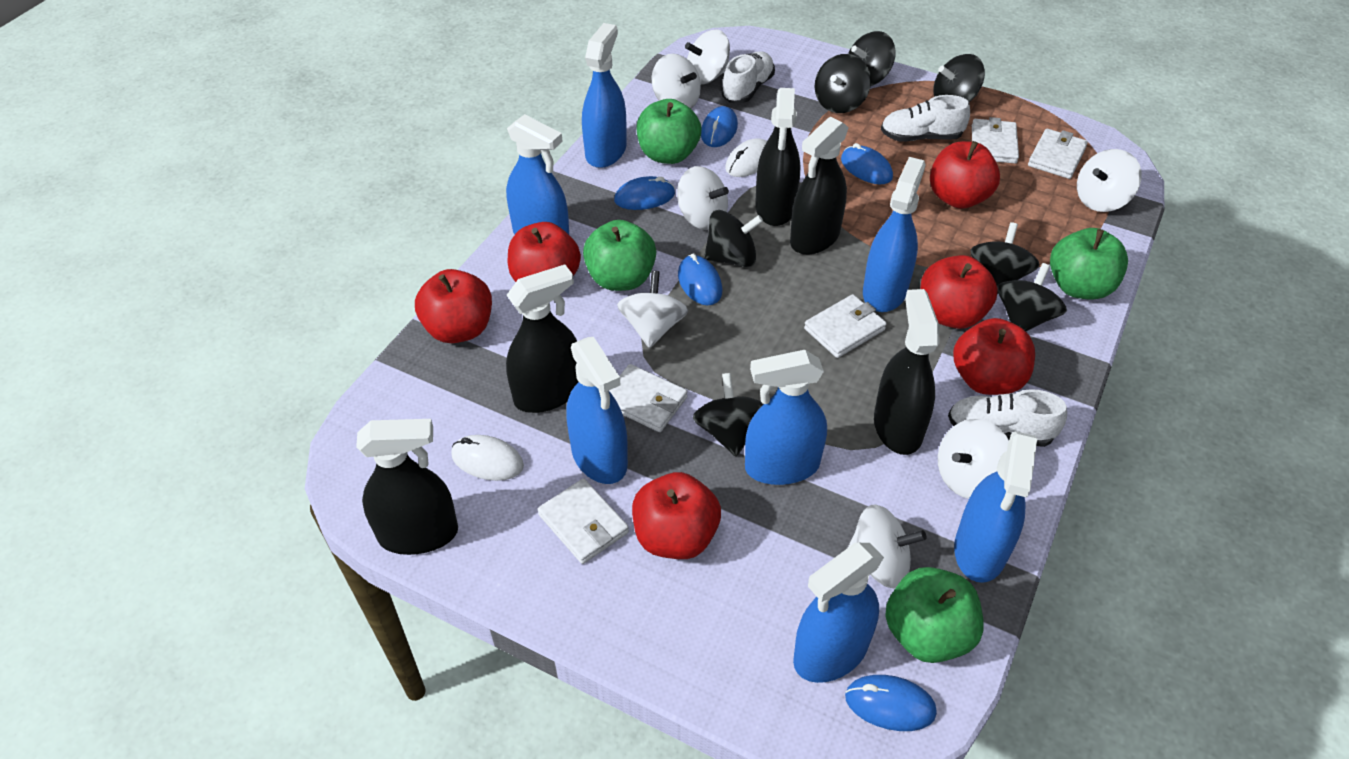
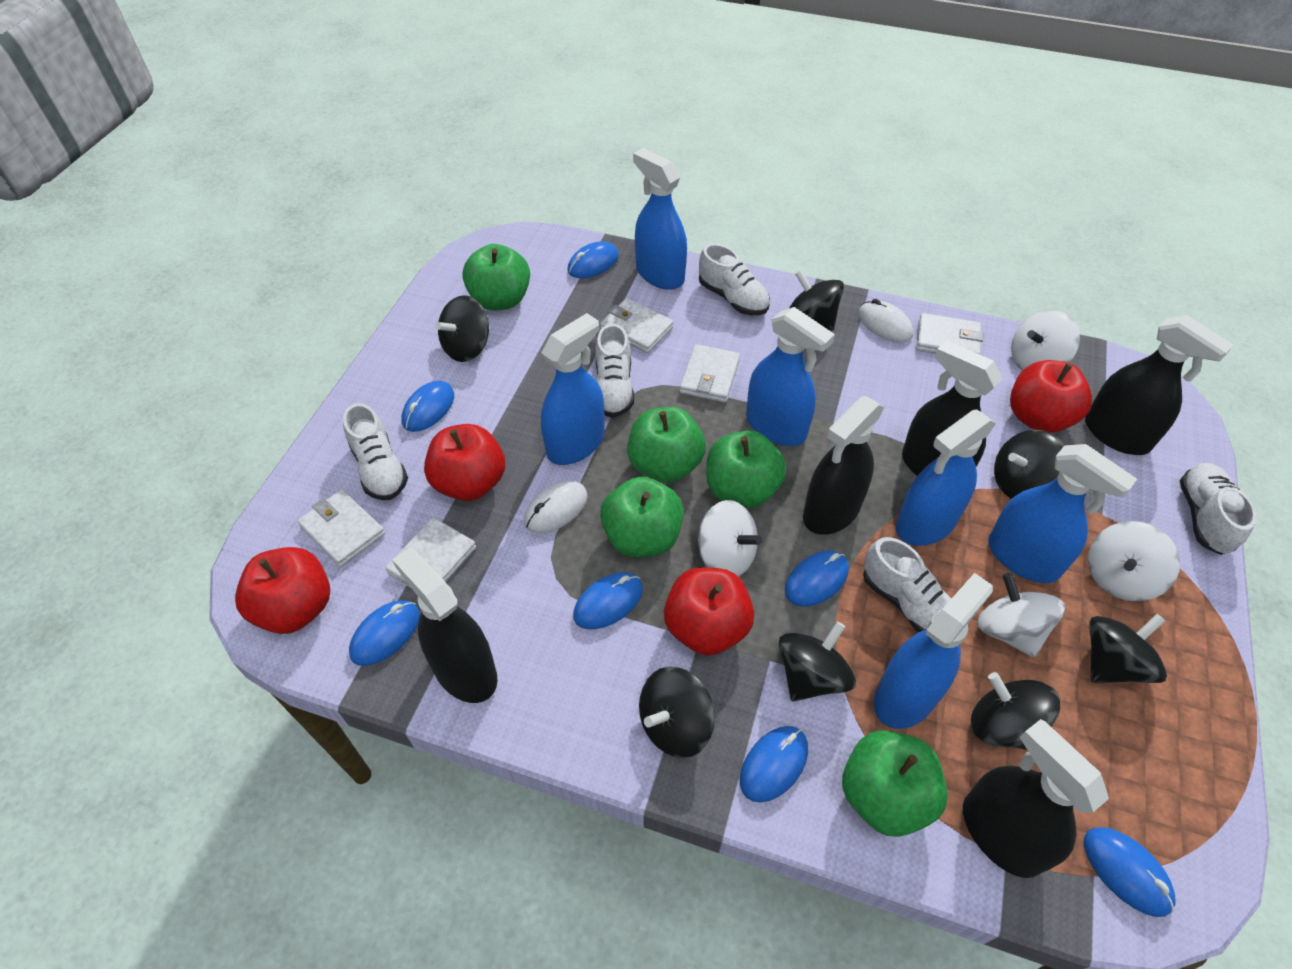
blue mouse: [614,176,675,210] [678,253,722,305] [701,106,738,147] [841,143,893,184] [845,675,937,731] = 5 -> [349,600,420,666] [402,381,454,432] [568,241,619,278] [573,572,643,629] [740,726,808,802] [785,551,849,607] [1084,827,1176,917] = 7
blue spray bottle: [506,114,569,235] [566,337,628,484] [582,23,627,168] [745,350,827,485] [793,543,884,683] [863,157,926,312] [954,431,1037,583] = 7 -> [541,313,605,465] [633,148,687,290] [746,307,835,446] [874,573,993,729] [896,409,996,546] [988,444,1137,583] = 6
green apple: [583,220,656,291] [637,99,701,164] [885,567,984,663] [1050,228,1128,300] = 4 -> [462,244,530,310] [600,477,684,557] [627,407,706,483] [706,431,786,508] [842,730,948,837] = 5
red apple: [415,269,492,343] [508,222,581,282] [632,472,721,559] [920,255,998,329] [930,141,1000,209] [953,318,1035,395] = 6 -> [235,547,330,634] [424,424,505,501] [664,567,754,656] [1010,360,1092,433] = 4
white shoe: [721,51,775,103] [881,95,970,141] [948,389,1067,447] = 3 -> [343,403,408,500] [595,323,634,418] [699,243,770,315] [863,537,951,633] [1180,463,1257,555] = 5
white spinning top: [617,271,688,348] [652,54,701,109] [677,166,729,230] [685,30,730,84] [848,505,927,589] [938,419,1009,499] [1077,149,1142,212] = 7 -> [698,500,762,577] [977,573,1065,658] [1011,310,1080,370] [1088,521,1180,602] = 4

